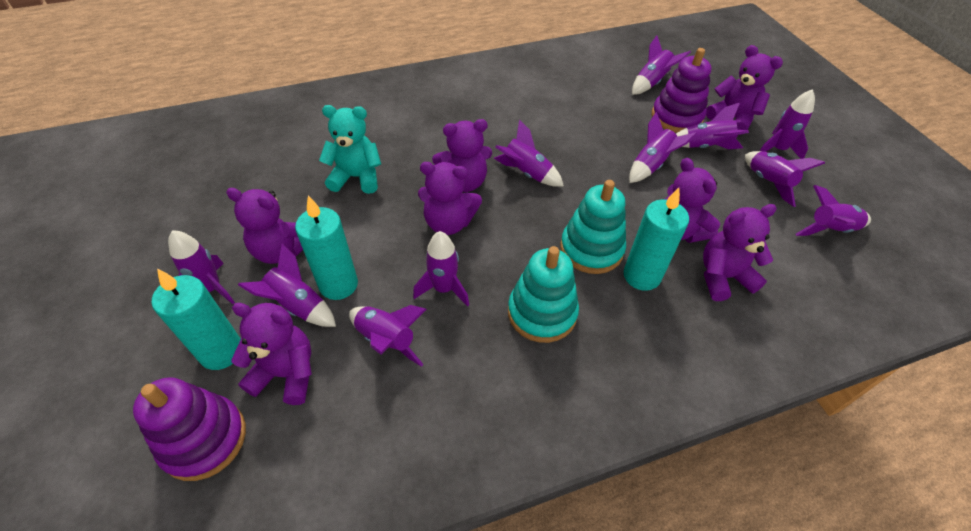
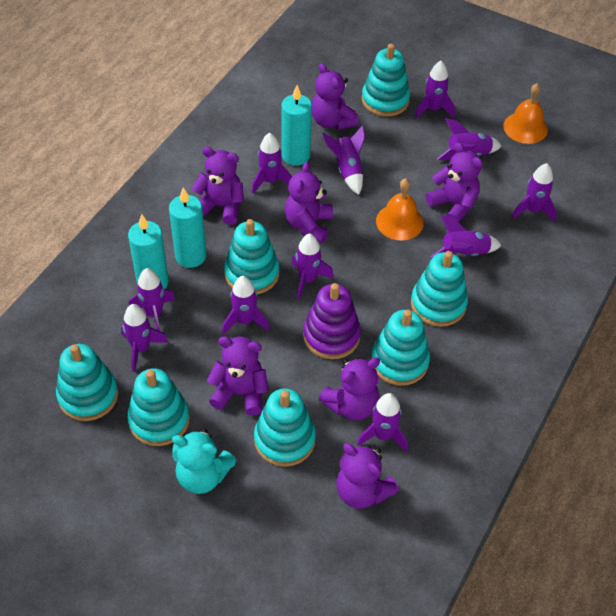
orange bell: none = 0 -> [376,178,424,240] [503,83,548,144] = 2
purple stacking toy: [133,377,246,481] [652,48,711,133] = 2 -> [303,283,361,359] = 1
turquoise stacking toy: [508,246,579,343] [560,180,626,274] = 2 -> [56,344,118,421] [127,368,190,446] [224,219,279,294] [254,389,316,467] [362,44,410,117] [371,309,430,386] [411,251,468,327] = 7

